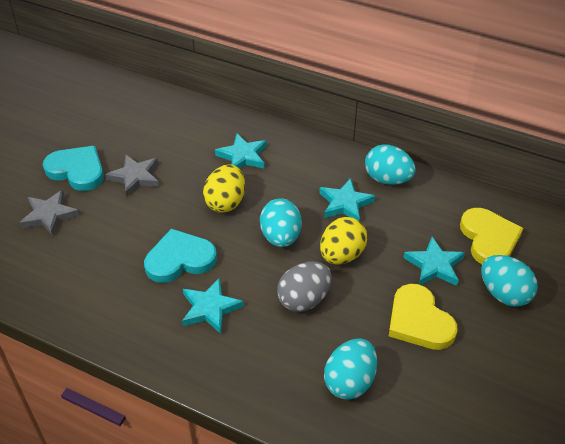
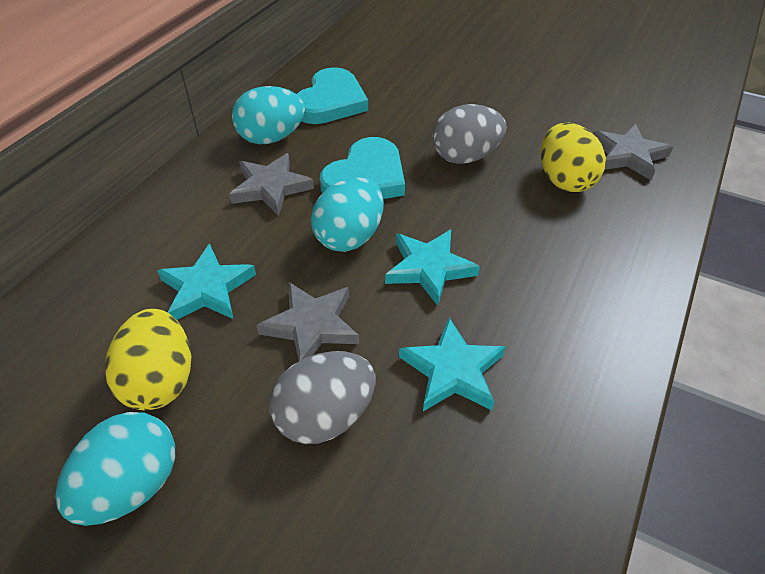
grey egg: [277,262,332,312] = 1 -> [269,351,375,444] [432,104,506,164] = 2
grey star: [19,190,80,236] [105,154,159,197] = 2 -> [229,153,314,216] [256,282,359,361] [593,124,673,180] = 3
turquoise egg: [260,198,302,247] [324,338,377,400] [365,144,416,185] [481,255,538,307] = 4 -> [55,412,175,526] [232,86,305,144] [311,177,384,252] = 3
turquoise star: [182,278,244,334] [215,134,267,169] [319,178,375,221] [403,237,465,286] = 4 -> [157,243,256,320] [385,230,480,306] [399,318,506,411] = 3
yellow heart: [389,284,458,350] [460,208,523,264] = 2 -> none = 0

